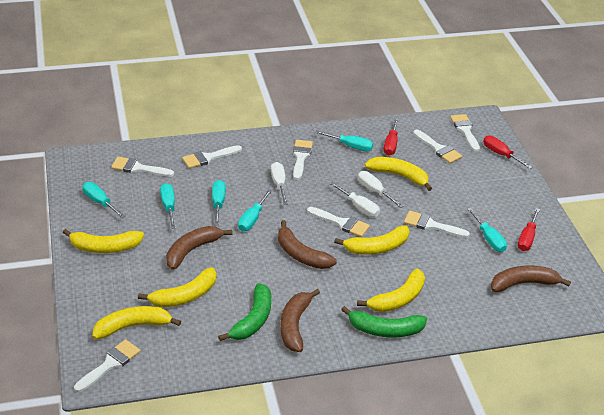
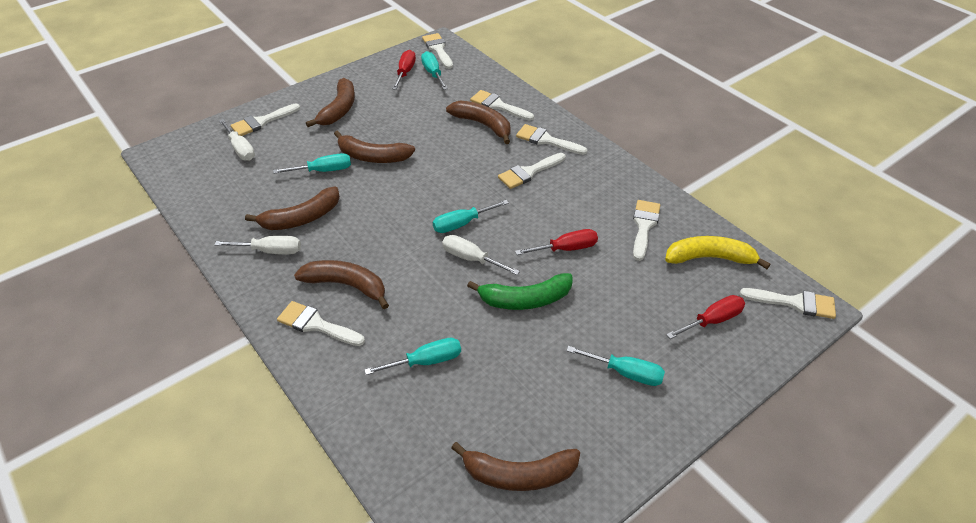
brown banana: [166,226,233,270] [278,220,337,269] [280,289,320,352] [491,266,571,292] = 4 -> [245,187,340,230] [294,260,389,309] [306,78,355,127] [334,130,415,163] [446,101,511,144] [451,442,580,491] = 6
green banana: [218,283,271,341] [341,306,427,337] = 2 -> [467,273,572,310] = 1
turquoise screwdriver: [83,182,126,218] [160,183,176,229] [212,180,226,225] [238,190,272,231] [316,131,373,151] [467,208,507,252] = 6 -> [273,153,351,174] [364,338,461,375] [421,51,448,90] [433,200,509,233] [567,346,665,386] = 5
yellow banana: [63,229,144,253] [93,306,181,339] [138,267,216,307] [334,225,410,255] [357,269,425,312] [365,157,432,191] = 6 -> [665,236,771,269] = 1

